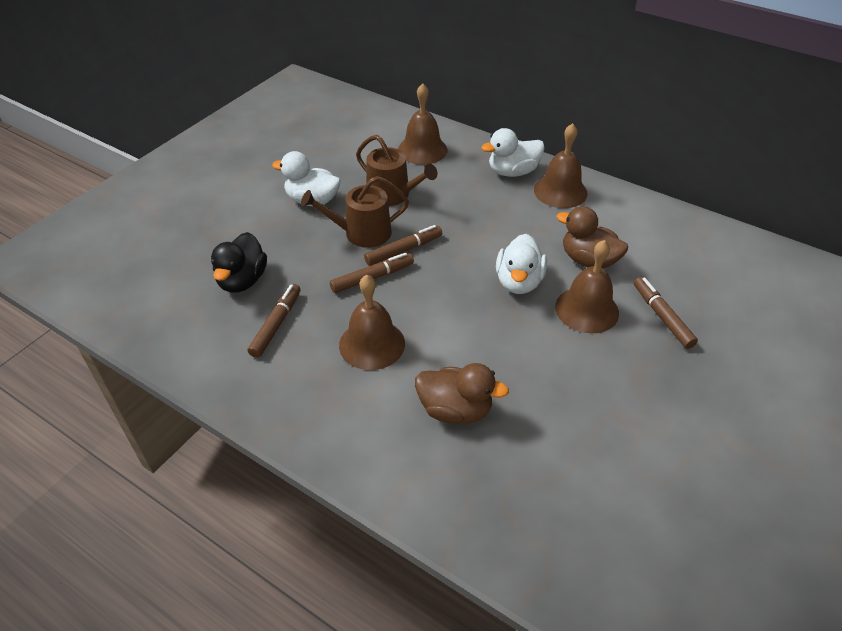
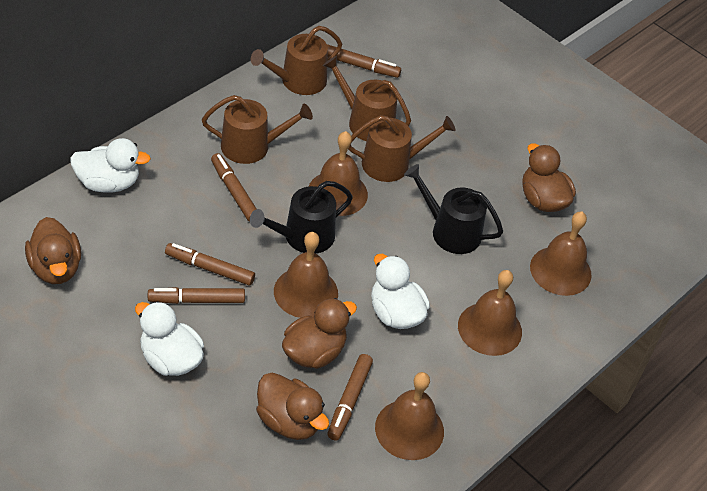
black duck: [211,232,267,293] = 1 -> none = 0
black watering can: none = 0 -> [250,181,353,254] [404,164,503,254] = 2
brown bell: [339,275,405,370] [398,83,447,165] [534,123,587,208] [555,240,619,333] = 4 -> [274,232,338,318] [309,131,368,216] [375,372,444,460] [458,270,522,356] [530,211,592,296] = 5
brown duck: [415,363,509,424] [556,206,628,268] = 2 -> [25,217,81,284] [256,373,329,440] [282,298,357,369] [522,143,576,212] = 4
brown marker: [248,284,301,358] [330,253,414,293] [364,225,442,266] [634,277,698,349] = 4 -> [148,287,245,304] [165,243,255,286] [211,153,257,222] [327,44,401,78] [327,354,373,440] = 5
brown watering can: [301,176,409,248] [356,135,437,206] = 2 -> [202,95,313,164] [251,26,342,95] [323,56,411,141] [348,115,456,182] = 4

